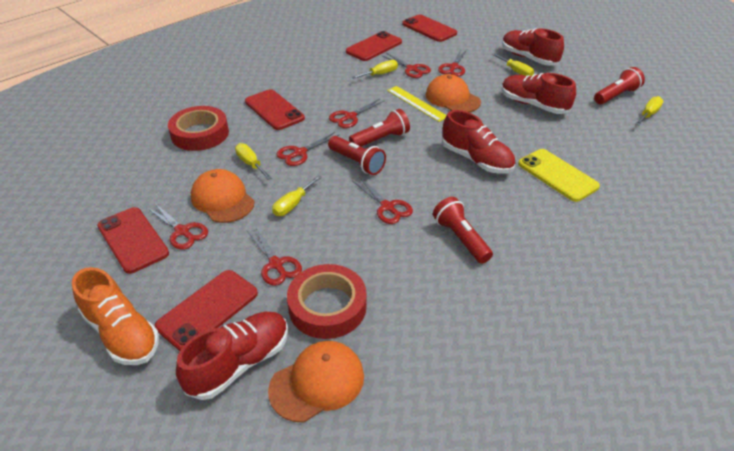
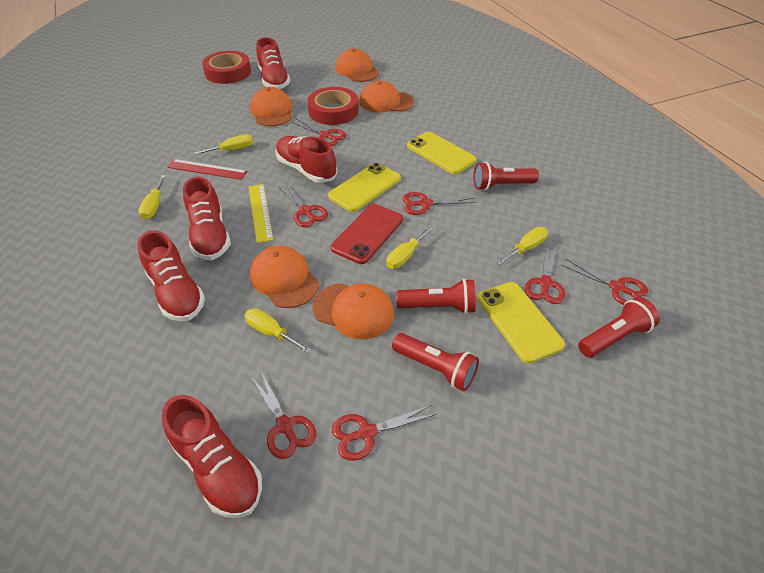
orange cap: [191,169,255,223] [268,341,364,422] [426,74,481,112] = 3 -> [250,87,292,126] [250,246,319,308] [312,283,394,339] [335,48,379,82] [359,81,414,112] = 5
orange shoe: [72,267,159,365] = 1 -> none = 0
red phone: [97,207,169,274] [155,270,258,351] [245,89,305,130] [346,31,402,61] [402,15,457,42] = 5 -> [331,204,403,264] = 1
red ruler: none = 0 -> [167,159,248,180] = 1
red shoe: [176,312,288,400] [442,110,515,174] [501,73,576,114] [502,28,564,66] = 4 -> [138,230,205,321] [162,395,262,518] [183,176,231,260] [256,37,290,89] [276,136,337,183] = 5
yellow phone: [518,149,600,202] = 1 -> [328,163,401,212] [407,132,477,174] [478,282,565,364] = 3

